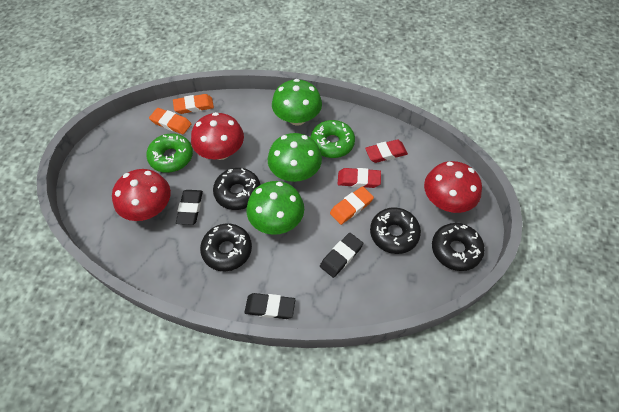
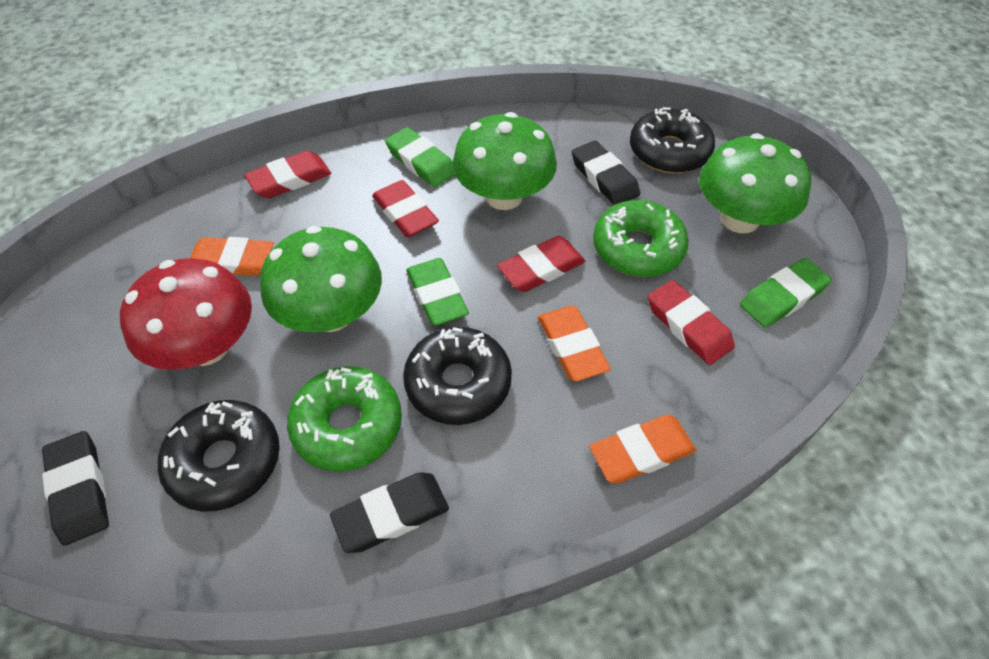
black donut: [200,223,252,271] [213,168,260,210] [370,207,421,254] [432,223,485,271] = 4 -> [158,400,280,512] [403,327,512,425] [630,107,715,173] = 3
green eraser: none = 0 -> [385,127,455,187] [406,258,469,326] [740,258,832,328] = 3
red eraser: [338,168,381,188] [365,140,408,163] = 2 -> [244,151,331,198] [372,180,439,237] [497,236,585,292] [648,280,735,365] = 4
red mushroom: [112,169,171,221] [191,112,244,160] [424,161,482,213] = 3 -> [120,258,252,370] = 1

